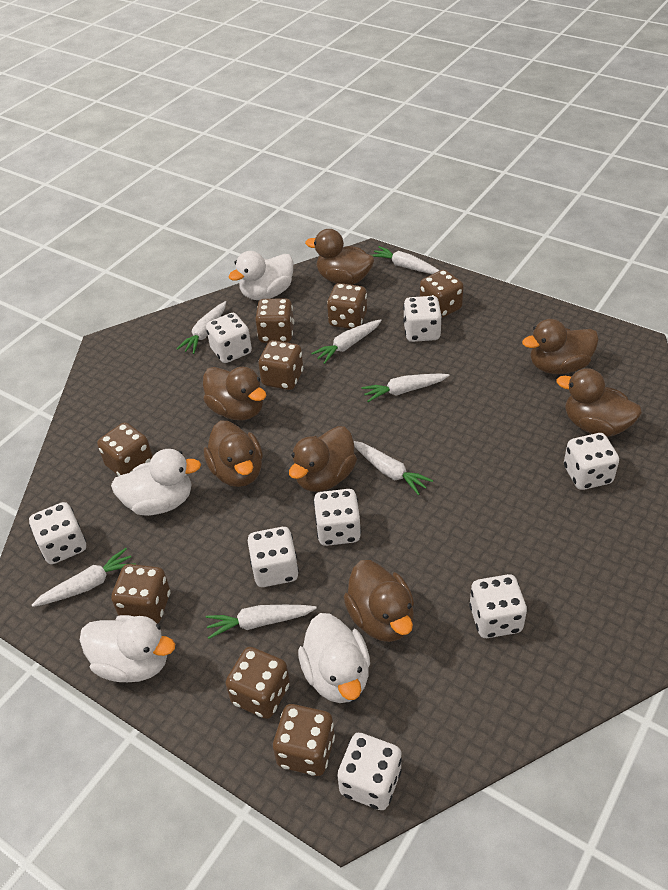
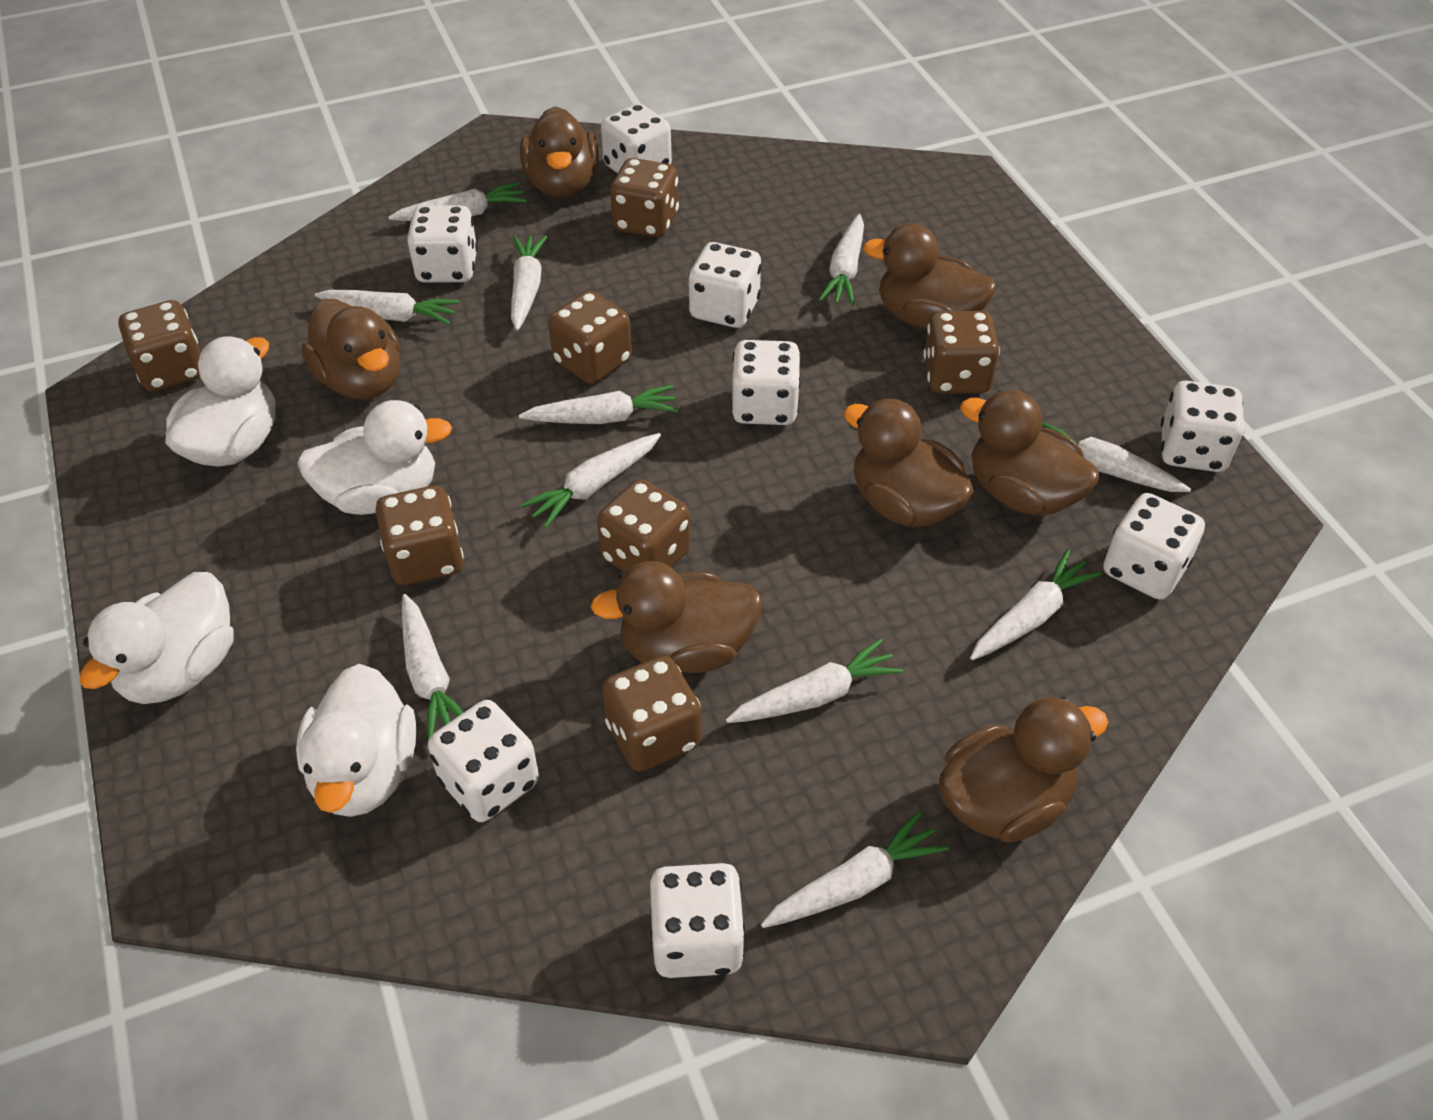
brown dice: [97,422,153,476] [111,564,170,624] [225,647,290,719] [255,298,294,343] [258,340,303,390] [273,704,335,776] [327,283,367,329] [420,270,464,318] = 8 -> [118,300,201,391] [375,485,464,586] [548,291,632,384] [597,479,690,572] [602,656,701,772] [610,158,679,238] [923,311,1000,394] = 7
white carrot: [32,548,136,607] [177,301,226,354] [206,605,317,639] [311,319,382,364] [354,441,433,495] [361,374,450,402] [372,246,440,274] = 7 -> [315,290,460,325] [388,182,527,221] [402,594,463,740] [511,235,547,331] [519,385,679,424] [521,433,661,528] [726,638,903,723] [761,811,949,928] [819,214,864,306] [970,550,1102,660] [1042,422,1191,492] = 11

